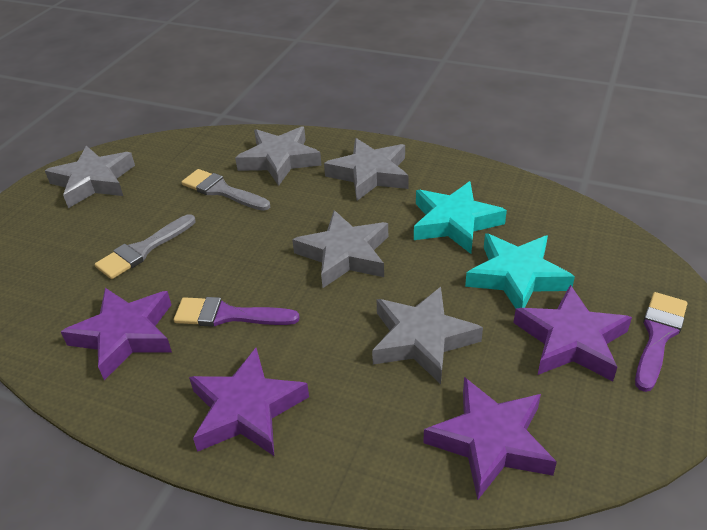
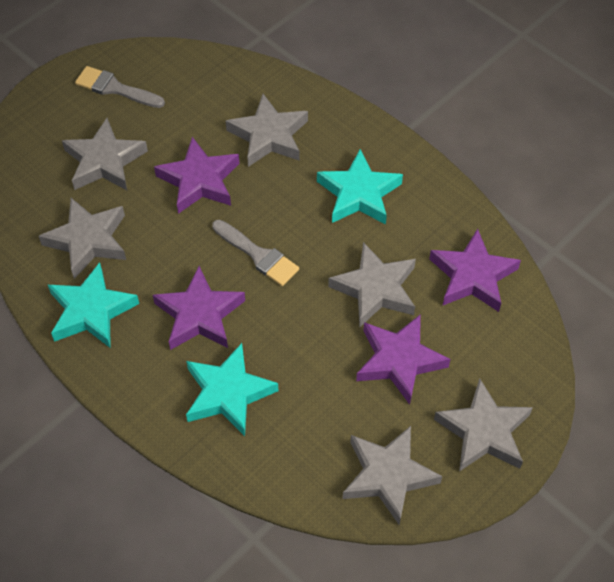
grey star: [45,146,135,208] [235,126,322,186] [292,210,388,288] [324,138,409,201] [372,287,483,384] = 5 -> [39,198,126,279] [62,118,148,190] [226,94,308,167] [328,242,416,328] [343,426,442,525] [434,378,533,472] = 6
purple brush: [174,297,300,327] [635,292,687,392] = 2 -> none = 0
turquoise star: [414,181,507,254] [465,233,575,309] = 2 -> [48,262,139,348] [186,343,278,436] [317,149,403,225] = 3

